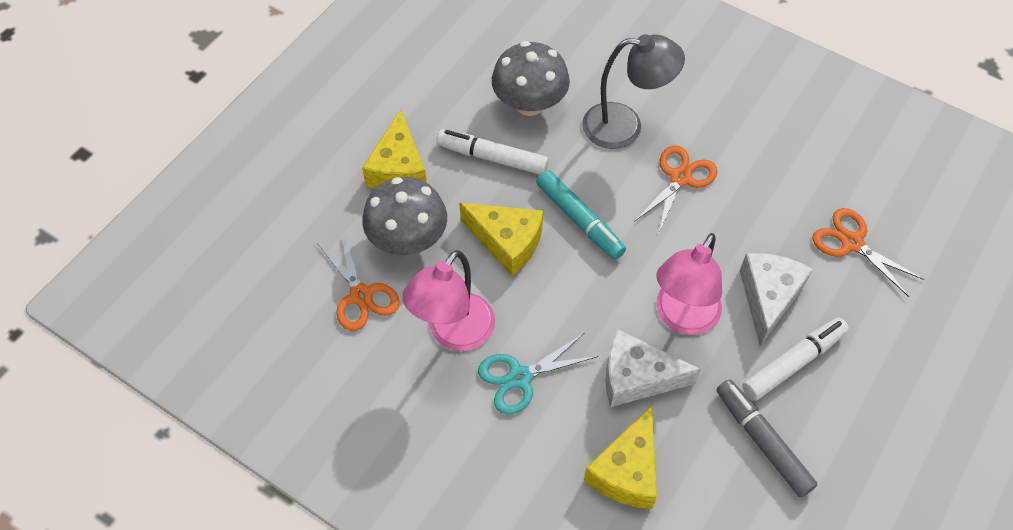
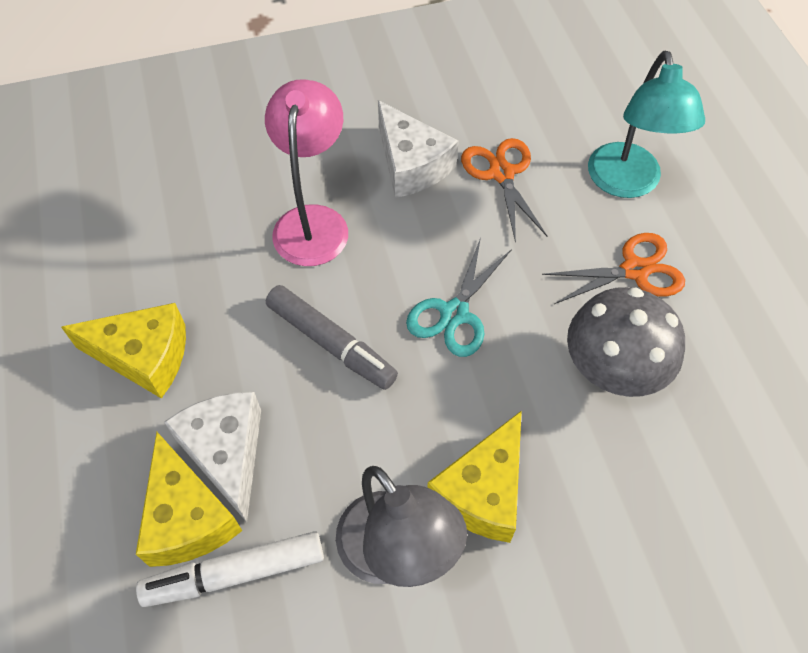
grey mushroom: [362,177,447,255] [492,41,570,116] = 2 -> [567,287,685,397] = 1
orange scissors: [317,231,400,331] [634,145,718,235] [812,208,925,297] = 3 -> [461,138,547,243] [542,233,685,304] = 2
pink lamp: [402,250,495,351] [656,233,722,335] = 2 -> [265,79,348,266] = 1
turquoise lamp: none = 0 -> [588,51,705,198] = 1
turquoise marker: [536,170,626,260] = 1 -> none = 0
white marker: [437,129,549,175] [742,317,849,401] = 2 -> [136,531,324,607] = 1

